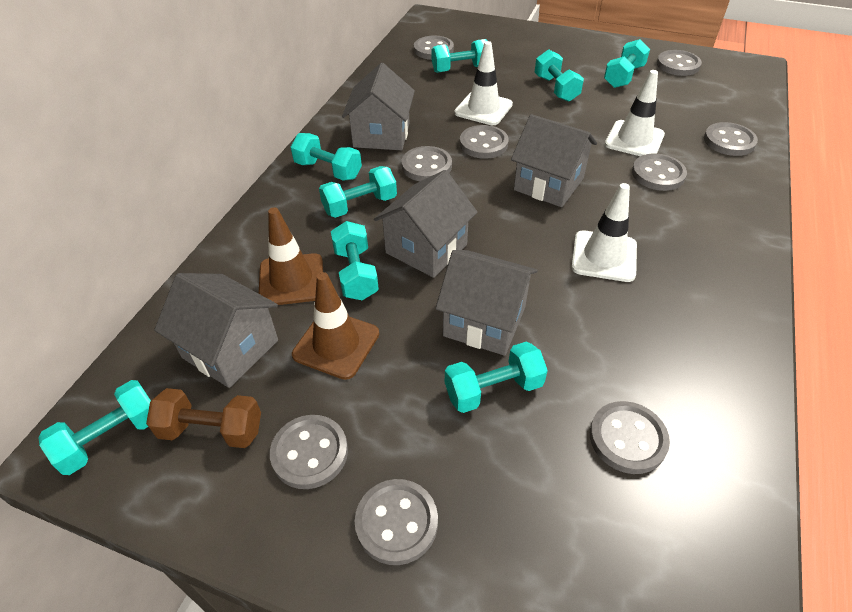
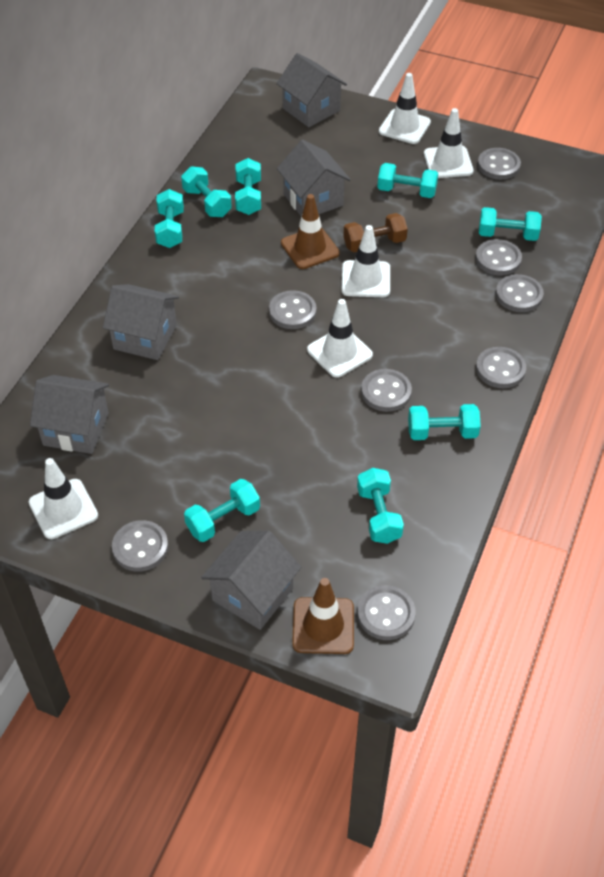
grey button: [270,415,348,489] [355,479,438,565] [402,146,452,181] [414,35,454,60] [460,125,509,159] [590,401,670,474] [632,153,687,191] [657,50,702,76] [704,122,758,156] = 9 -> [112,520,168,572] [269,290,317,329] [357,585,416,640] [361,369,412,412] [475,239,522,276] [476,347,526,388] [478,148,521,180] [496,274,544,312] = 8
white traffic cone: [454,41,513,125] [572,183,637,282] [605,70,665,156] = 3 -> [29,458,98,539] [307,299,373,378] [341,225,390,297] [379,73,431,144] [424,108,474,178] = 5

